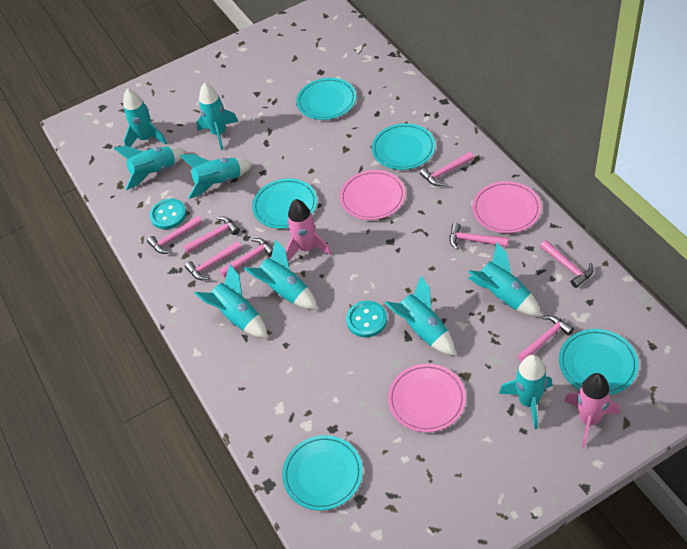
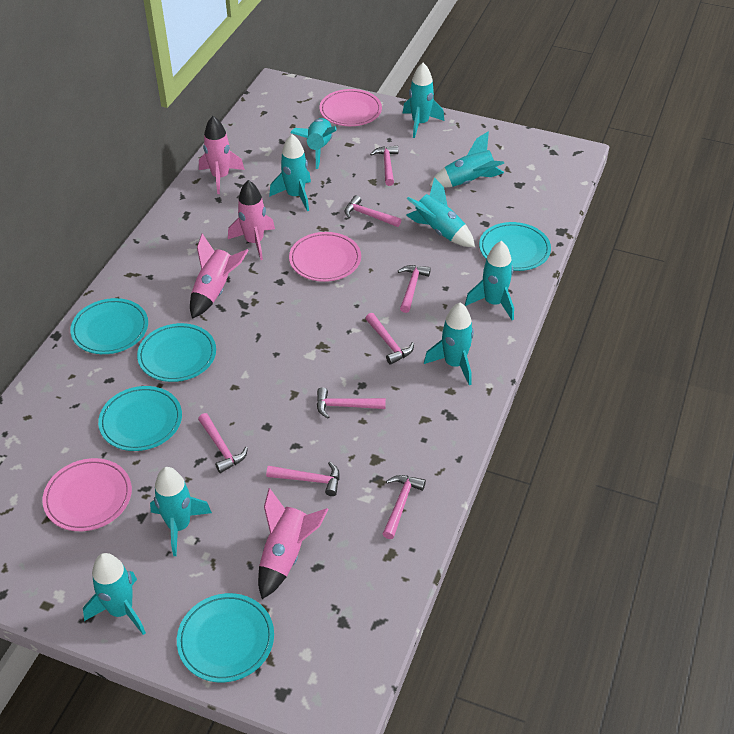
pink rocket: [286,199,331,261] [564,373,620,448] = 2 -> [190,233,249,319] [199,116,245,194] [228,180,275,260] [258,488,329,599] = 4
turquoise button: [149,199,186,229] [346,301,387,338] = 2 -> none = 0

